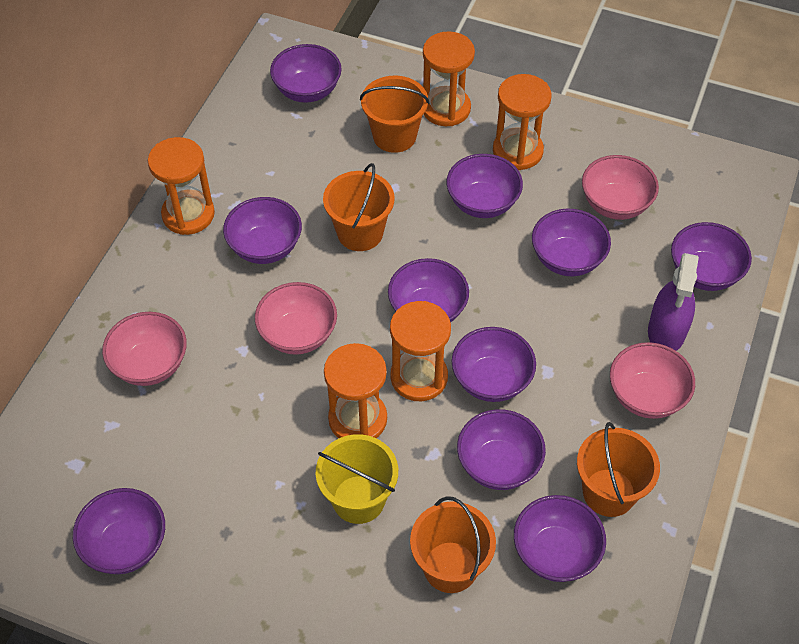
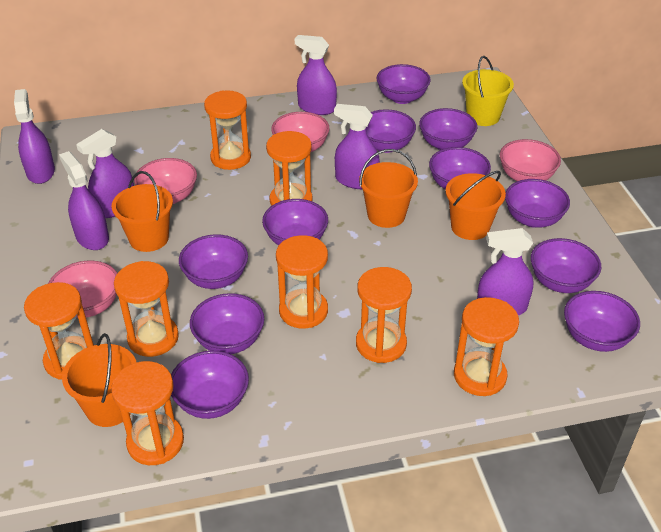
orange hourglass: [148,137,215,235] [324,343,387,438] [390,301,451,401] [423,31,475,126] [493,74,552,170] = 5 -> [24,282,94,380] [111,361,184,465] [114,261,179,357] [204,90,251,170] [266,131,313,206] [276,235,328,329] [356,267,412,363] [454,297,519,396] = 8
purple bowl: [73,488,165,574] [223,197,302,264] [270,44,342,103] [388,258,469,322] [446,154,523,218] [452,327,536,402] [457,409,546,490] [514,495,606,582] [532,209,611,276] [671,222,752,291] = 10 -> [171,350,249,419] [179,234,248,289] [190,293,264,354] [262,199,328,245] [366,109,416,153] [377,64,431,104] [419,108,478,150] [429,147,491,189] [505,179,570,228] [531,238,601,293] [564,291,640,352] = 11
purple spray bottle: [648,253,699,351] = 1 -> [14,89,55,184] [59,151,109,250] [76,129,134,218] [295,35,337,115] [334,104,380,189] [477,228,533,316] = 6

